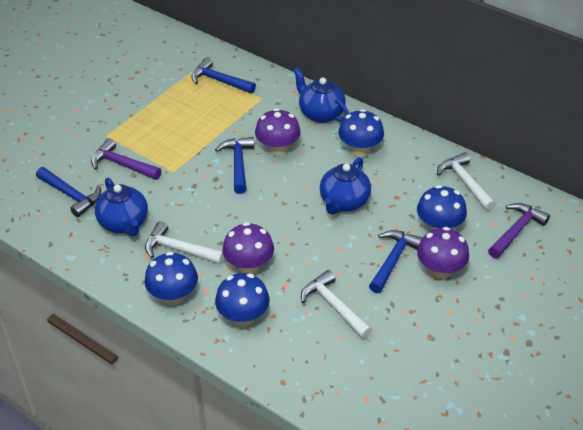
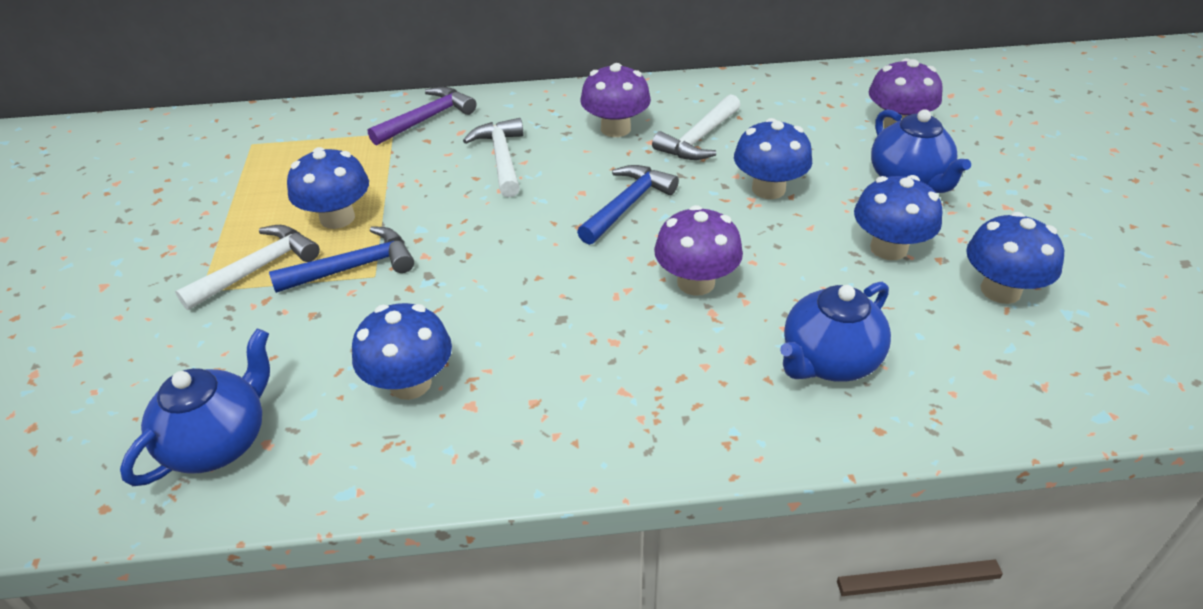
blue hammer: [36,167,101,217] [191,58,256,93] [215,137,254,194] [369,230,423,293] = 4 -> [269,226,414,293] [577,165,679,245] = 2
blue mushroom: [145,252,198,305] [215,273,270,326] [338,109,384,156] [417,185,467,231] = 4 -> [287,147,369,229] [352,303,452,400] [734,118,812,199] [854,175,942,260] [966,212,1064,304] = 5
purple hammer: [91,138,161,180] [488,203,550,259] = 2 -> [368,87,476,146] = 1

